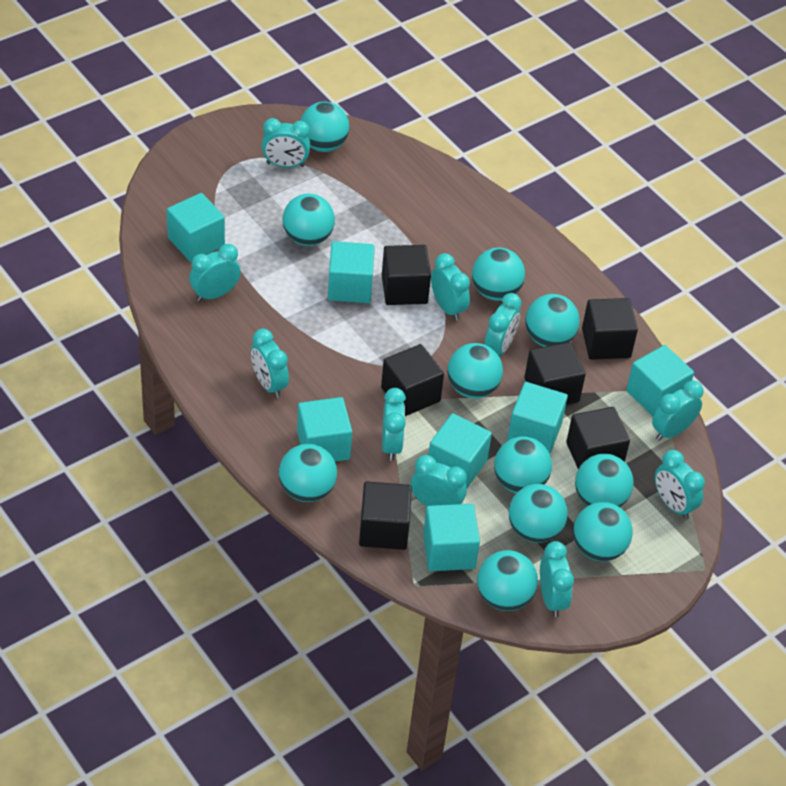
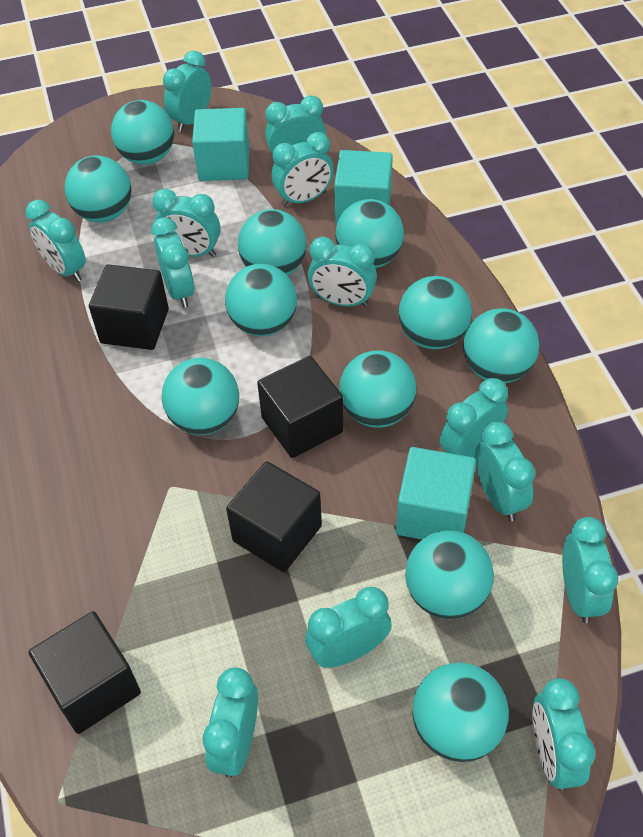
black cube: [359,481,412,550] [381,344,444,416] [382,245,431,305] [525,342,586,405] [566,407,630,469] [582,298,638,360] = 6 -> [28,611,141,734] [89,264,169,350] [226,461,322,572] [257,356,343,458] = 4
turquoise clock: [189,244,241,302] [251,329,289,398] [262,118,310,168] [382,388,406,461] [411,455,467,506] [431,253,470,321] [484,293,521,355] [540,541,574,617] [652,380,703,441] [655,450,705,519] = 10 -> [25,200,86,282] [151,217,195,308] [152,189,220,257] [163,51,212,132] [203,667,258,778] [265,95,326,154] [272,132,334,207] [305,587,392,668] [308,237,377,307] [440,378,508,457] [475,422,535,521] [532,679,595,791] [562,517,619,624] = 13
turquoise cube: [167,193,225,262] [297,397,352,462] [328,241,375,303] [423,504,480,571] [428,413,492,488] [507,382,568,454] [626,345,694,416] = 7 -> [192,108,249,181] [334,150,393,224] [396,447,476,539] = 3

